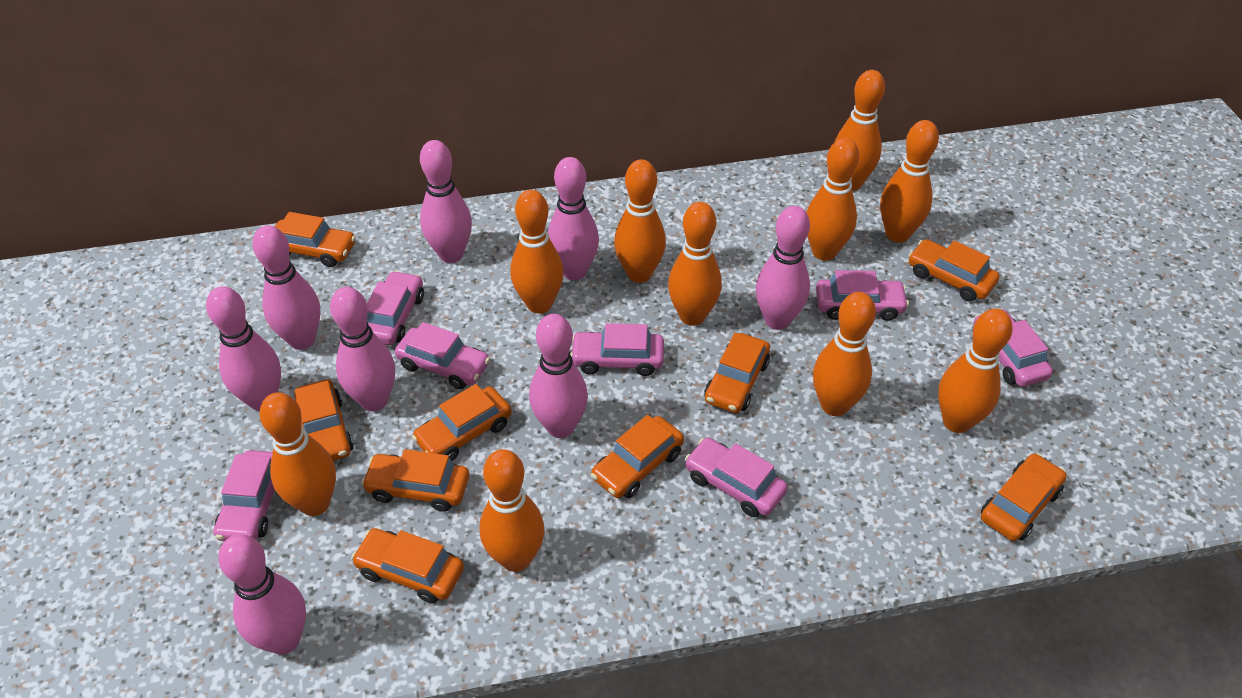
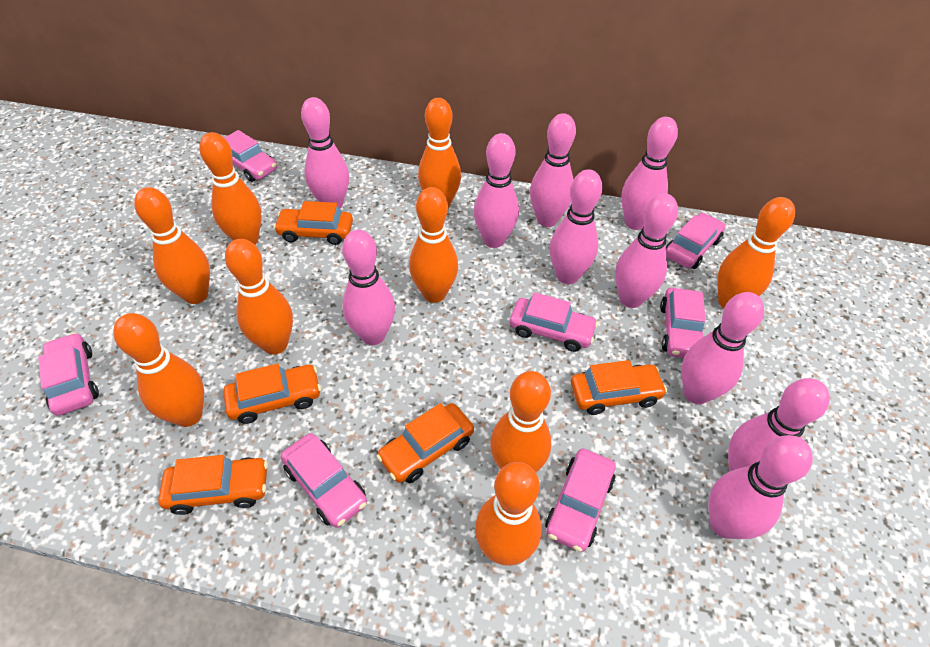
orange bowling pin: [259,392,336,516] [480,449,545,572] [510,190,564,314] [614,159,666,283] [668,202,722,326] [806,138,859,261] [813,292,876,416] [835,70,885,191] [880,120,939,243] [938,309,1013,433] = 10 -> [113,313,204,427] [134,187,210,304] [200,132,262,245] [225,239,293,355] [409,187,458,303] [418,98,461,208] [475,462,542,566] [490,371,551,472] [717,197,795,308] = 9
orange car: [275,212,356,267] [294,379,354,461] [351,528,464,604] [361,449,469,512] [412,384,512,461] [591,415,684,498] [704,333,770,413] [908,239,1000,301] [981,453,1067,541] = 9 -> [158,455,268,515] [223,363,321,424] [274,201,353,245] [376,403,474,483] [571,360,667,415] = 5
pink bowling pin: [206,286,281,411] [218,534,306,655] [252,225,321,350] [330,287,395,411] [420,140,472,263] [529,314,588,438] [548,157,599,280] [756,206,810,330] = 8 -> [301,97,349,209] [342,230,395,345] [474,133,519,248] [530,113,576,227] [550,169,602,284] [615,193,678,308] [621,117,678,230] [681,292,764,404] [709,435,813,539] [728,378,830,472] = 10

